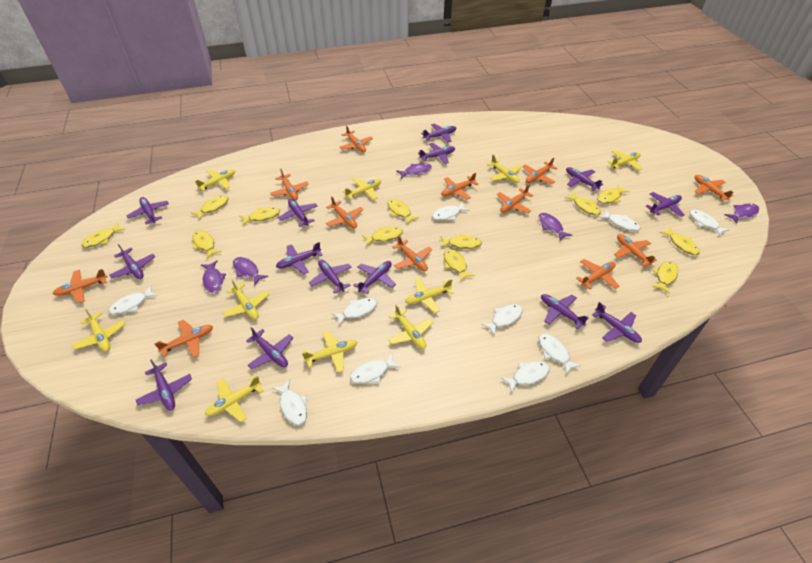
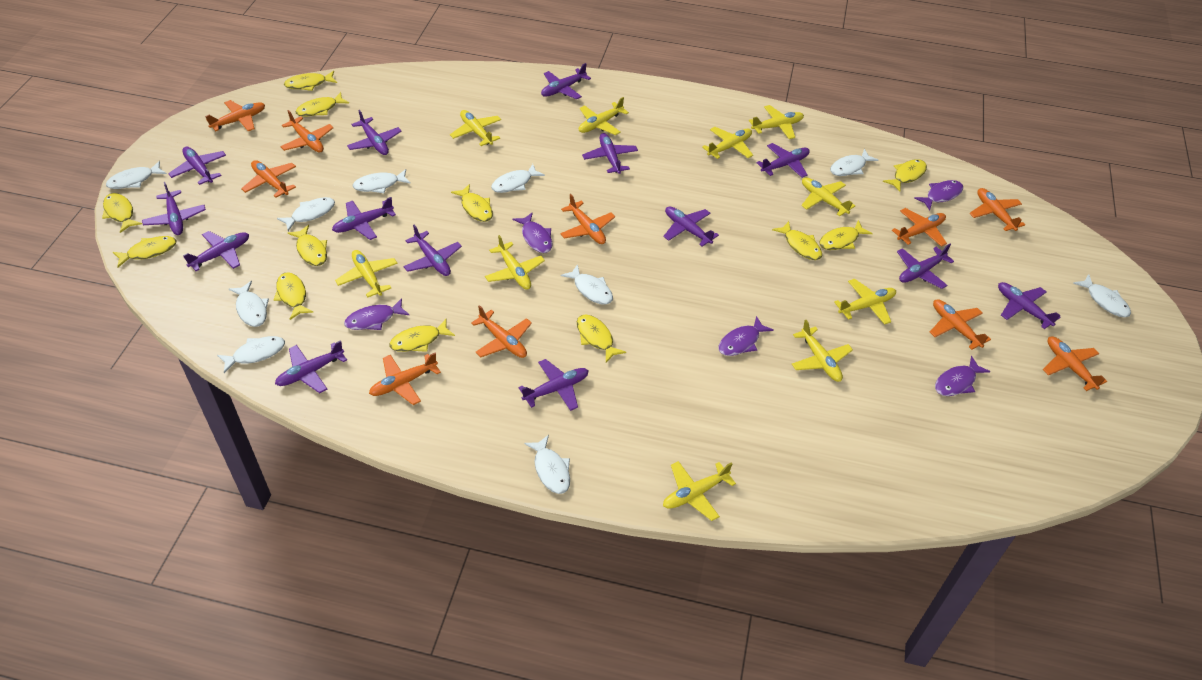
orange plane: [53,269,107,303] [154,320,213,358] [270,169,309,200] [326,196,363,228] [340,125,373,152] [393,235,432,271] [441,173,479,200] [496,185,533,213] [522,158,557,184] [576,259,619,289] [614,234,657,267] [695,175,734,201] = 12 -> [205,100,265,131] [241,160,296,198] [280,110,333,152] [369,353,441,405] [471,305,532,358] [560,194,615,244] [892,208,947,247] [930,299,991,350] [969,188,1025,231] [1043,336,1107,391] = 10

